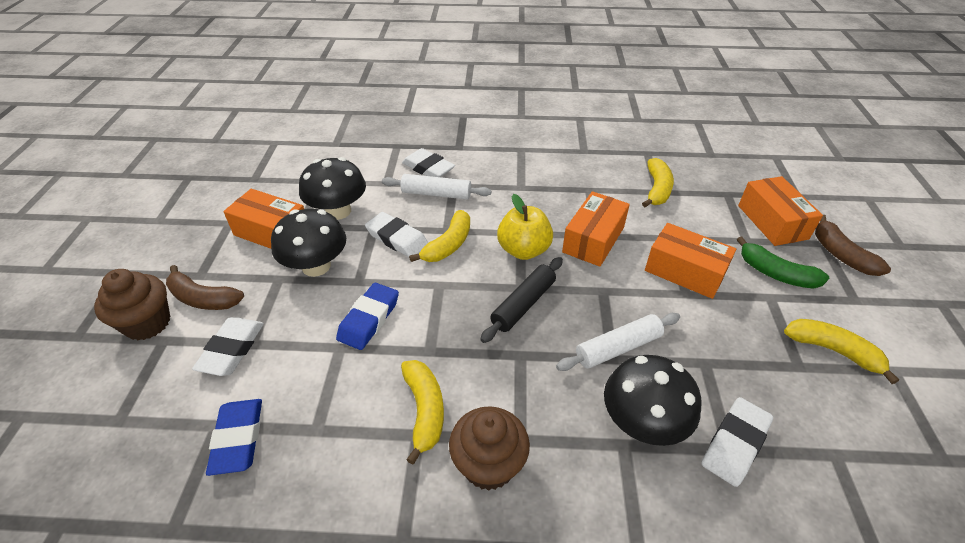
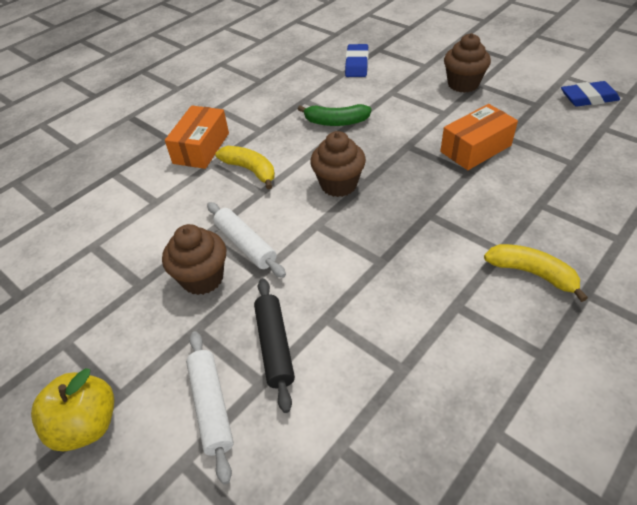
black mushroom: [271,209,346,277] [299,157,366,220] [604,355,702,446] = 3 -> none = 0
brown banana: [166,265,244,310] [815,215,891,276] = 2 -> none = 0
brown cupcake: [94,269,170,340] [449,406,530,491] = 2 -> [162,224,226,295] [310,131,366,197] [444,33,491,93] = 3
orange box: [223,189,304,249] [562,191,630,267] [645,223,736,299] [738,176,823,246] = 4 -> [165,105,229,169] [440,104,518,170] = 2
white eraser: [192,317,264,376] [365,212,428,257] [402,148,455,177] [701,397,773,487] = 4 -> none = 0
yellow banana: [401,360,444,465] [409,210,470,262] [642,158,674,207] [784,319,899,384] = 4 -> [216,146,275,189] [484,244,588,302] = 2

